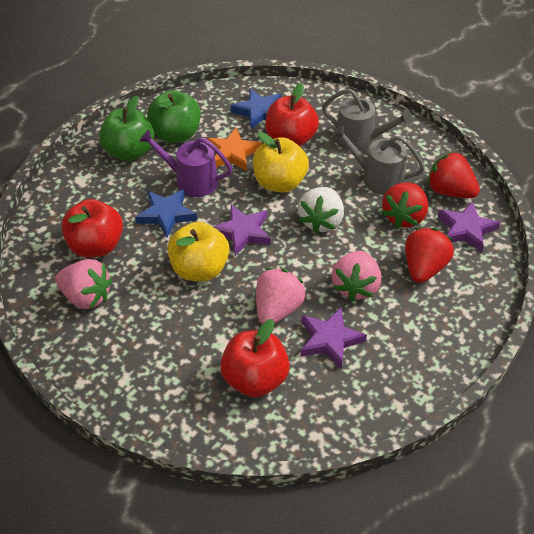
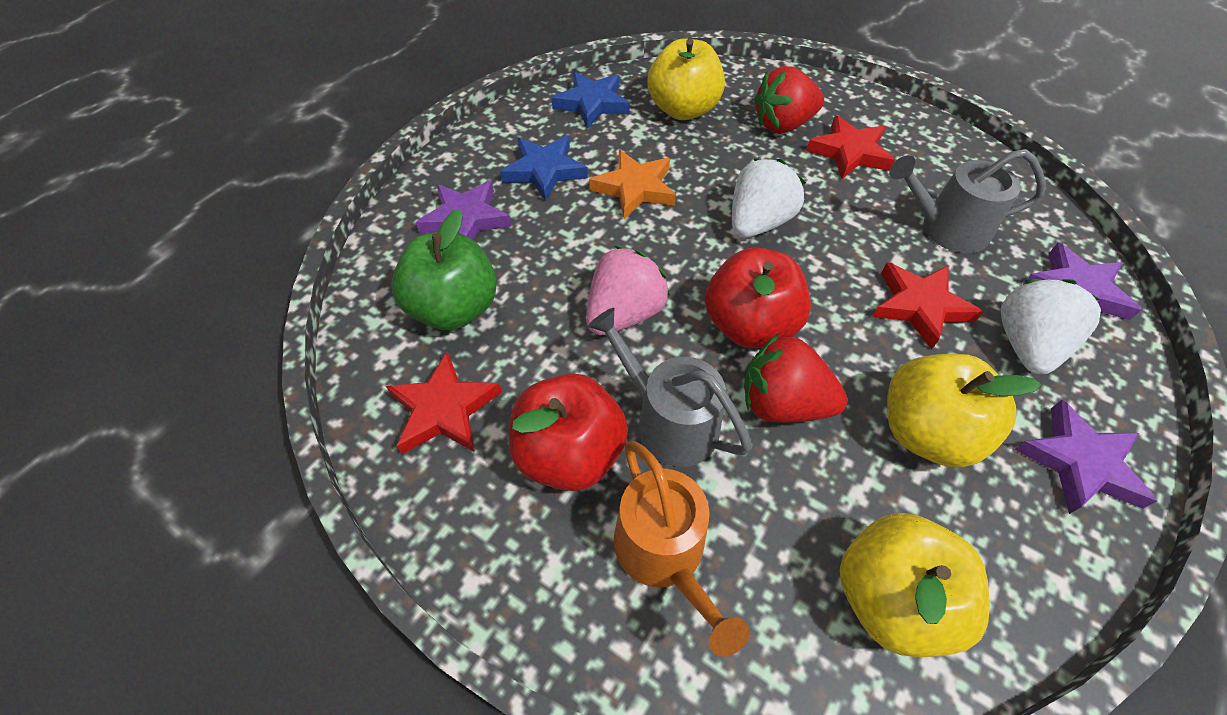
green apple: [99,96,155,161] [147,90,201,143] = 2 -> [391,209,497,330] = 1
orange watering can: none = 0 -> [614,441,749,657] = 1
pink strawberry: [55,259,112,309] [256,268,305,324] [332,251,381,302] = 3 -> [586,246,670,335] = 1
purple watering can: [139,129,233,197] = 1 -> none = 0
red apple: [61,199,123,258] [220,319,290,398] [265,83,319,146] = 3 -> [509,373,628,491] [705,248,811,349] = 2
red star: none = 0 -> [386,351,502,454] [806,115,895,179] [872,263,983,350] = 3
red strawberry: [382,182,428,228] [405,228,454,283] [427,151,480,198] = 3 -> [744,333,848,423] [754,66,824,133] = 2
white strawberry: [298,187,344,234] = 1 -> [732,158,806,237] [1001,279,1101,374] = 2
yellow apple: [168,222,230,281] [253,132,309,192] = 2 -> [647,38,725,120] [840,512,990,657] [887,354,1041,468] = 3

